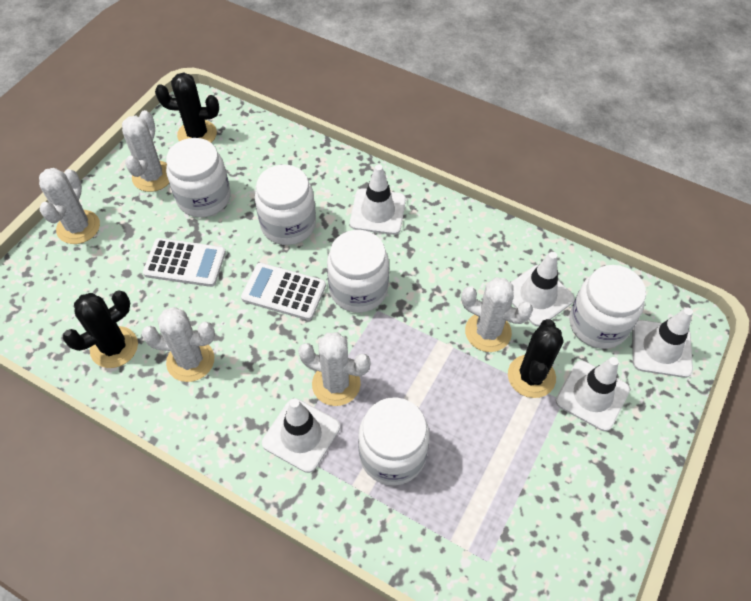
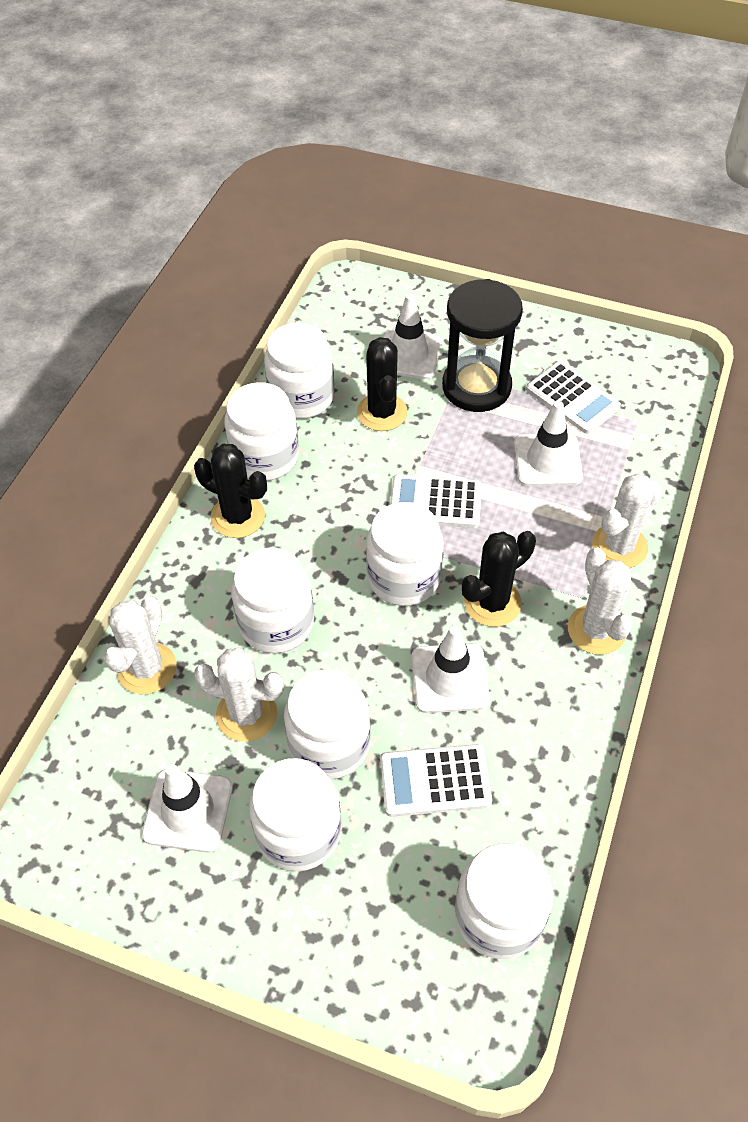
black hourglass: none = 0 -> [442,279,523,412] = 1
white cactus: [39,168,100,244] [122,110,169,192] [141,307,215,382] [298,332,371,406] [461,278,533,352] = 5 -> [103,596,177,694] [194,647,284,742] [568,547,633,655] [592,473,662,568] = 4
white calculator: [143,238,226,287] [241,263,326,320] = 2 -> [380,744,492,817] [390,474,482,528] [526,362,621,434] = 3
white jar: [166,138,231,217] [255,165,316,245] [327,230,389,313] [358,397,430,486] [569,265,646,349] = 5 -> [225,382,299,481] [231,548,314,653] [249,758,342,871] [264,323,334,419] [284,669,371,779] [366,502,444,606] [455,843,553,959] = 7
white traffic cone: [262,398,340,473] [350,164,406,235] [510,252,574,326] [555,357,630,431] [632,308,693,378] = 5 -> [142,764,233,853] [383,293,442,379] [411,626,490,713] [514,401,583,486] = 4

